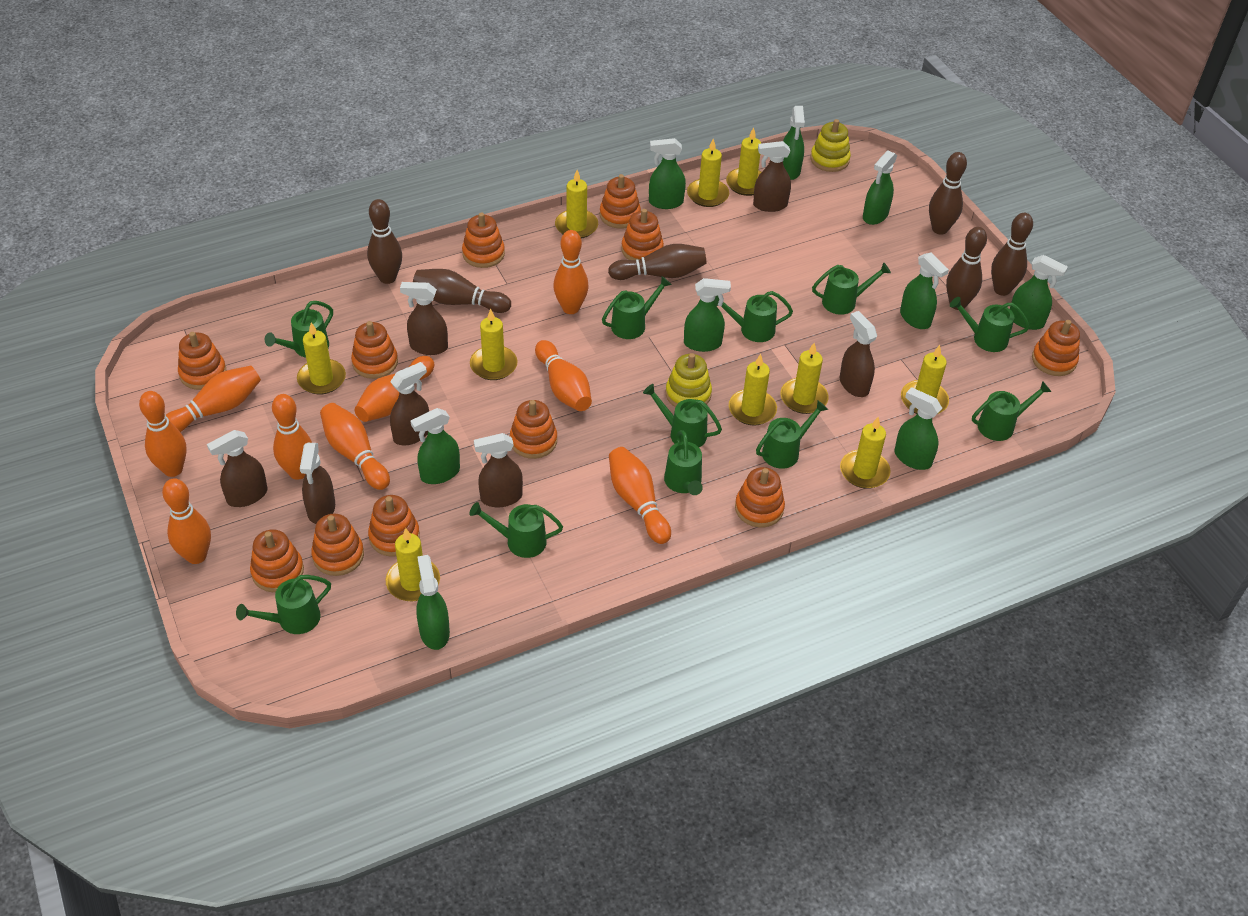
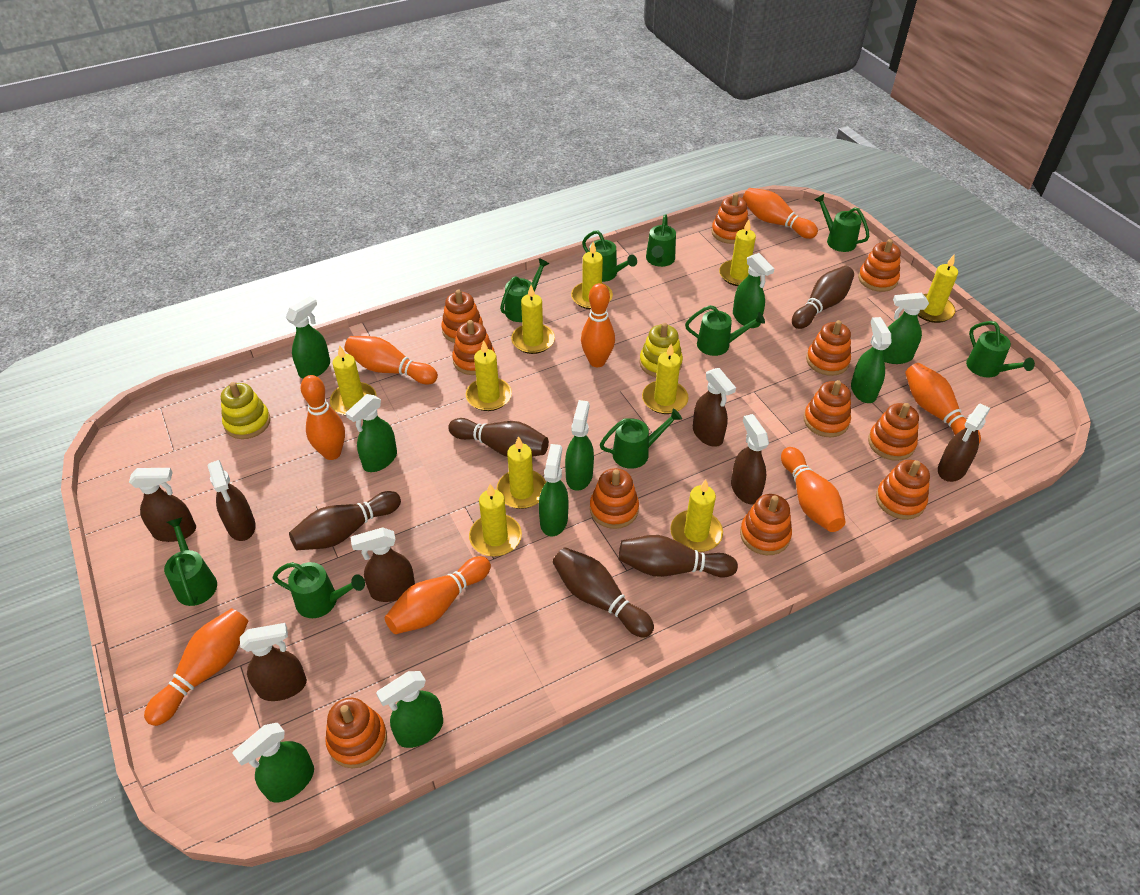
brown bowling pin: [367,199,402,284] [413,269,511,313] [608,244,707,280] [929,152,967,235] [946,227,987,310] [991,213,1033,296] = 6 -> [289,491,401,550] [448,418,549,457] [553,547,654,638] [619,535,738,577] [792,266,854,329] = 5
green watering can: [236,575,331,634] [265,301,333,357] [469,502,563,558] [602,276,672,339] [643,384,722,447] [664,430,703,495] [715,291,793,342] [756,401,828,469] [812,262,891,315] [950,297,1030,352] [972,381,1051,441] = 11 -> [164,517,217,606] [272,562,365,618] [500,258,549,322] [582,230,637,282] [600,408,682,469] [646,214,676,267] [685,305,765,356] [814,194,870,252] [966,321,1035,377] = 9
orange bowling pin: [139,391,187,477] [162,478,211,564] [166,365,261,432] [272,394,312,480] [320,403,390,490] [355,356,434,422] [535,340,592,411] [553,230,589,314] [609,447,671,544] = 9 -> [144,608,248,726] [301,375,345,460] [344,336,438,385] [385,556,491,634] [581,283,615,367] [742,188,818,239] [781,447,846,532] [905,363,981,443] = 8

